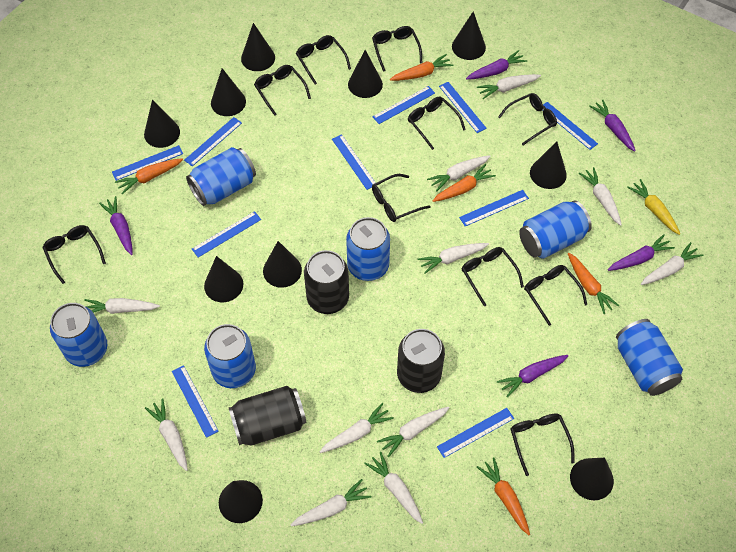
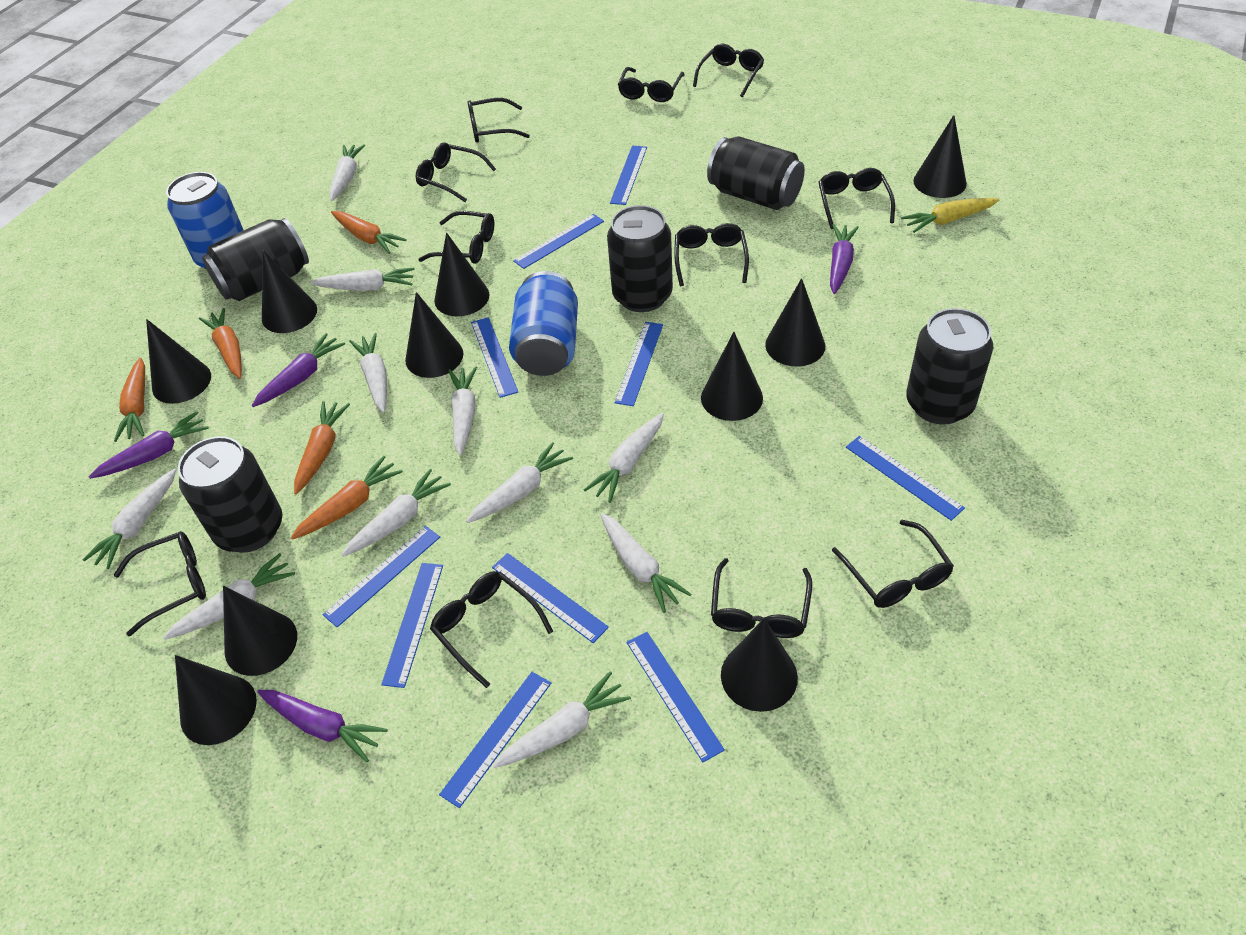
black can: [228,386,306,446] [304,250,349,314] [397,329,445,393] = 3 -> [178,436,282,553] [202,218,309,301] [607,205,673,312] [707,136,805,210] [906,308,993,425] = 5
black glasses: [42,225,106,284] [254,65,311,116] [296,35,351,84] [372,26,422,72] [372,174,431,222] [408,97,466,150] [461,247,524,306] [498,93,557,145] [511,413,574,476] [524,265,587,326] = 10 -> [114,531,206,636] [416,142,496,202] [418,211,494,264] [430,571,553,688] [468,98,530,143] [618,67,684,102] [674,223,749,286] [693,44,764,97] [711,558,812,638] [819,168,895,229] [832,520,954,608] = 11
blue can: [50,303,107,367] [186,147,256,206] [204,324,256,388] [346,217,390,281] [519,200,592,259] [616,319,683,396] = 6 -> [166,172,244,270] [509,271,578,376] = 2
purple carrot: [99,196,133,255] [466,50,527,80] [497,355,568,398] [589,100,636,152] [608,234,675,271] = 5 -> [89,411,209,479] [252,333,345,407] [257,690,387,762] [830,224,859,294] = 4

